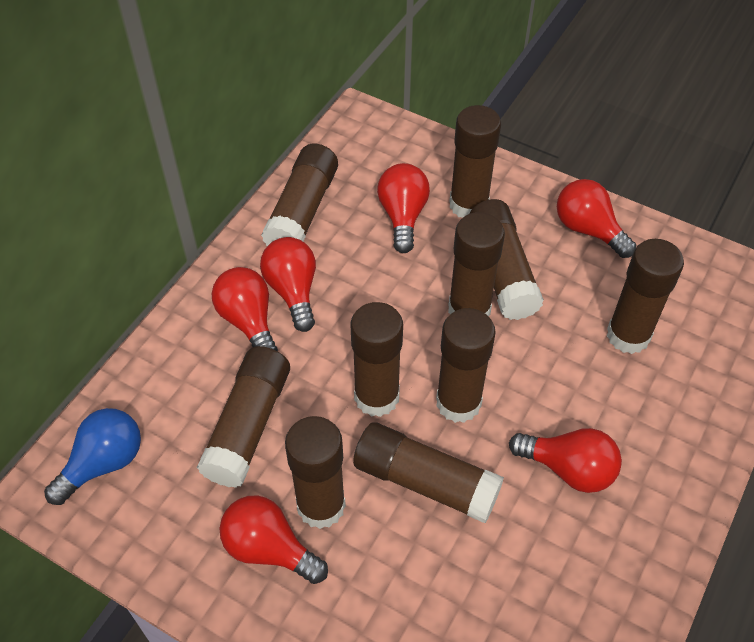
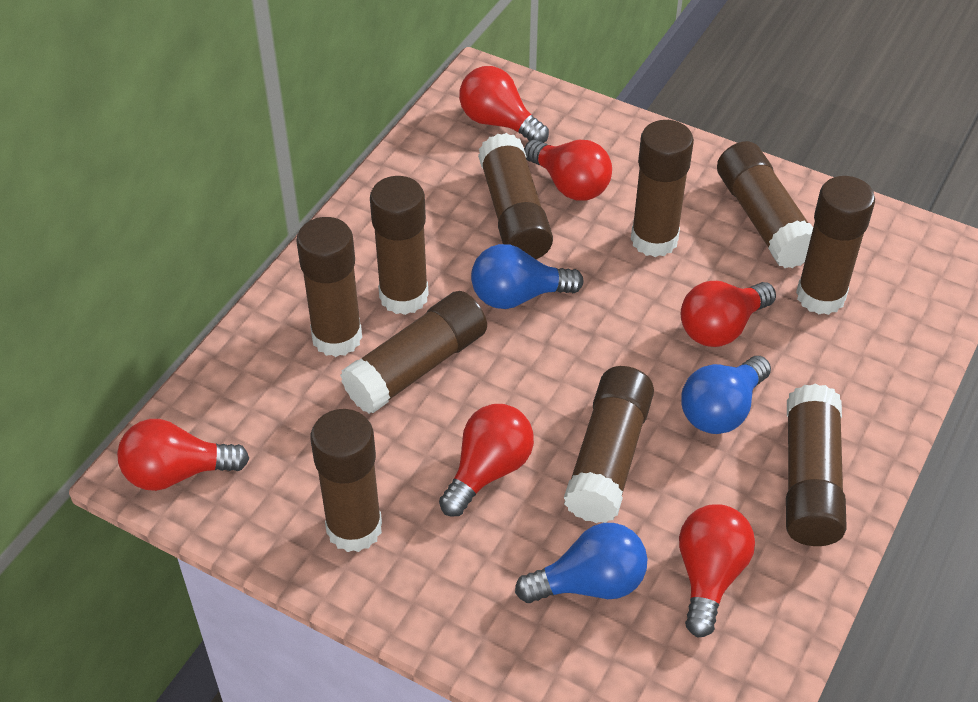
blue light bulb: [44,408,141,505] = 1 -> [471,244,584,309] [515,523,647,603] [681,356,771,434] = 3

